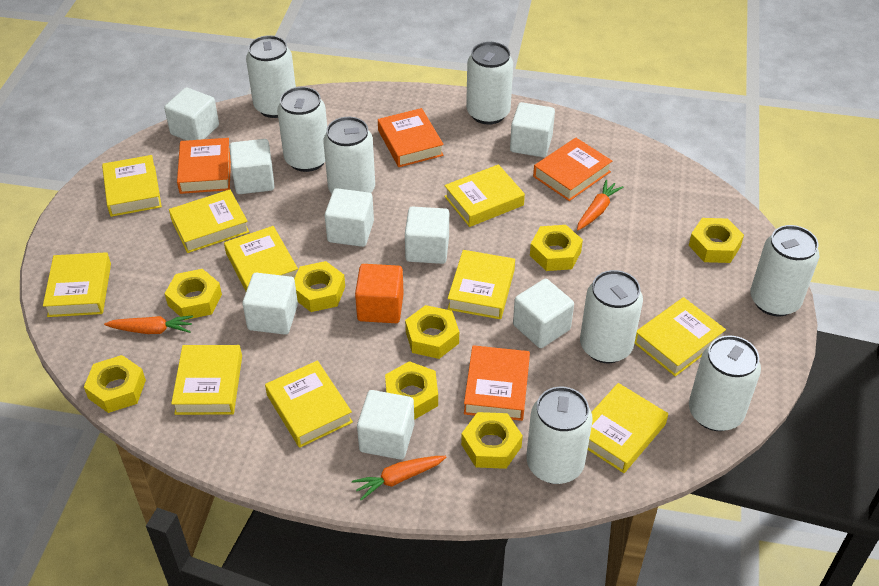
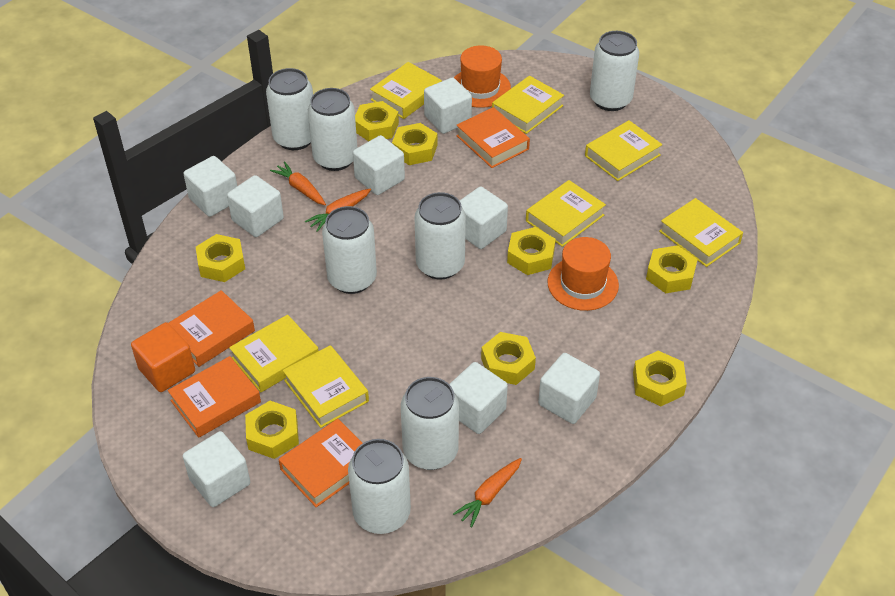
orange hat: none = 0 -> [454,45,511,108] [548,237,619,311] = 2
white can: [246,35,296,118] [277,87,327,172] [323,117,375,194] [466,42,513,125] [526,387,593,484] [580,270,643,363] [689,335,761,431] [750,225,819,317] = 8 -> [266,68,313,150] [308,88,357,171] [322,206,377,294] [348,439,411,534] [401,377,459,470] [415,192,466,280] [590,31,639,111] = 7
yellow book: [43,252,111,317] [102,155,162,217] [169,190,249,253] [171,345,242,415] [224,226,298,291] [265,360,353,448] [444,164,525,227] [448,250,515,319] [588,383,668,473] [634,297,726,376] = 10 -> [229,315,319,392] [283,345,369,428] [370,62,442,119] [492,76,564,134] [526,180,606,247] [585,120,662,181] [659,198,743,267] = 7

